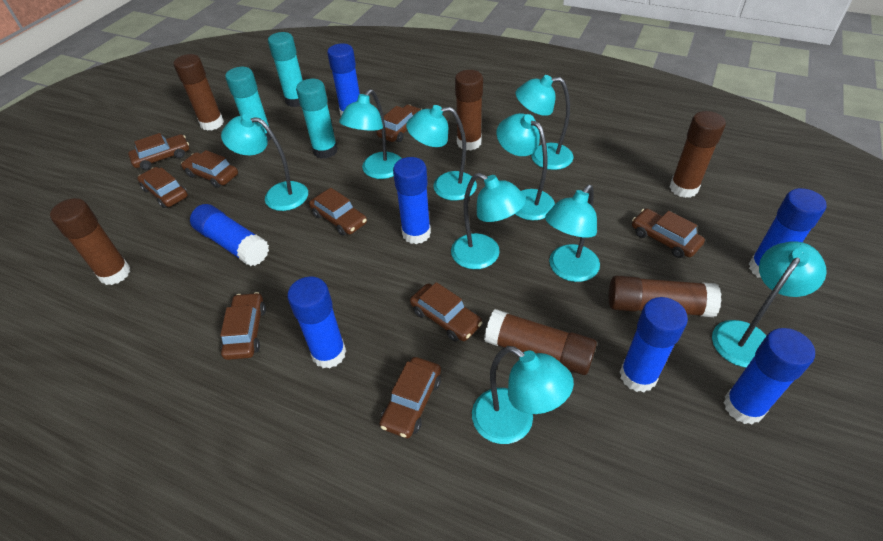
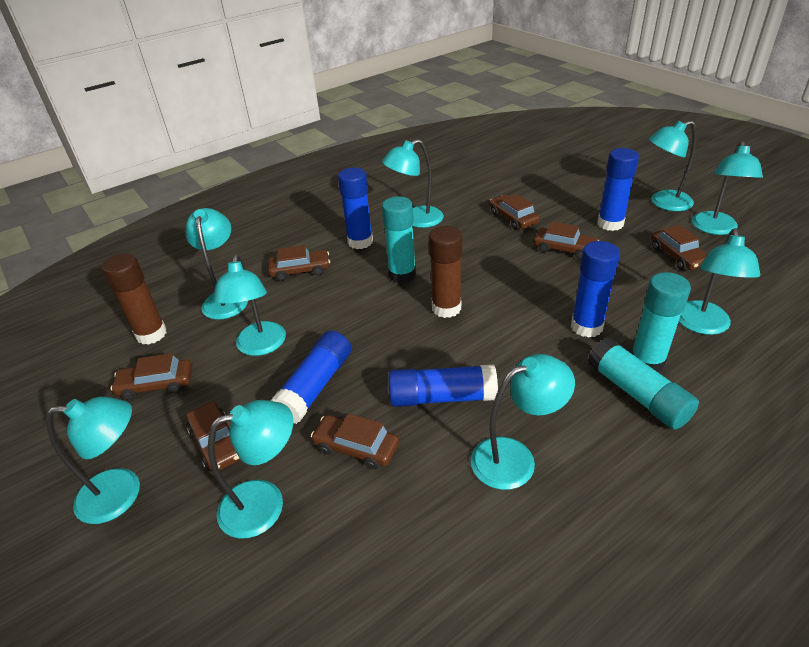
blue glue stick: [190,204,269,266] [287,276,346,369] [327,43,360,116] [393,157,431,244] [620,297,688,392] [723,328,815,425] [749,188,827,278] = 7 -> [270,331,351,424] [338,168,373,249] [389,365,498,407] [571,241,620,338] [598,148,639,231] = 5
brown car: [128,133,189,170] [137,167,188,208] [181,150,238,188] [220,292,266,360] [309,188,367,236] [376,105,422,142] [380,357,441,438] [410,282,482,342] [632,209,705,258] = 9 -> [111,353,192,400] [186,402,241,472] [268,245,330,281] [311,414,399,470] [490,194,540,230] [534,222,599,260] [651,225,708,270] = 7
brown glue stick: [50,198,130,285] [173,54,224,131] [455,70,483,151] [484,309,597,375] [609,275,722,317] [669,111,726,198] = 6 -> [102,254,167,345] [429,226,463,318] = 2

